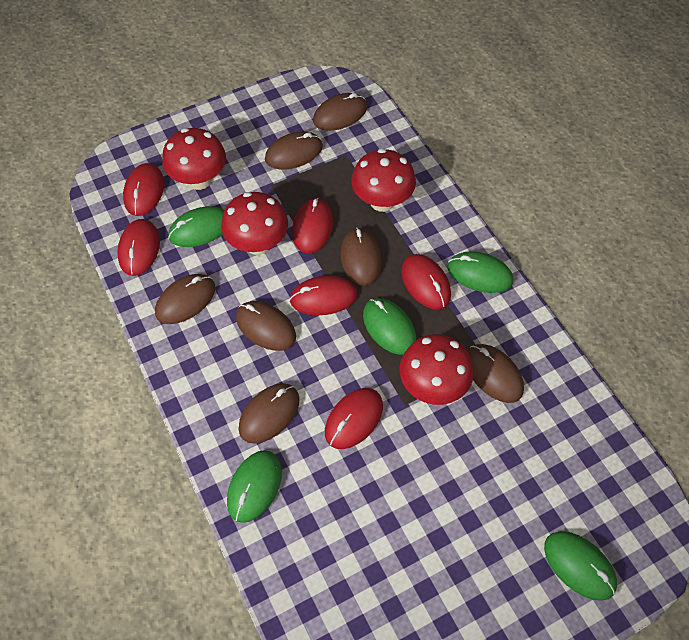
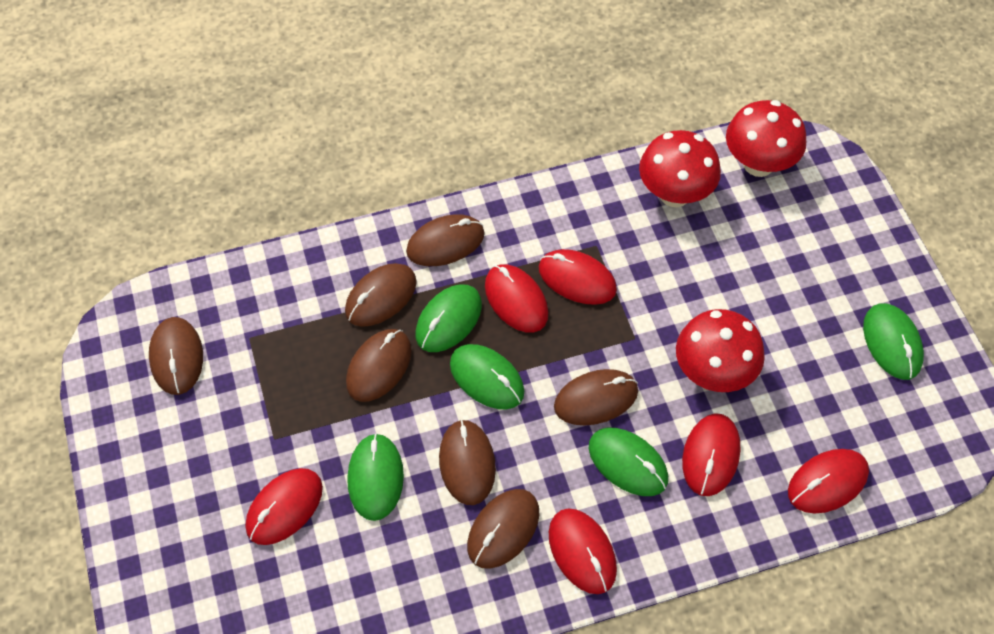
red mushroom: [162,128,226,190] [221,192,288,255] [351,148,416,212] [399,334,474,405] = 4 -> [639,130,721,207] [676,309,765,392] [726,100,806,177] = 3

